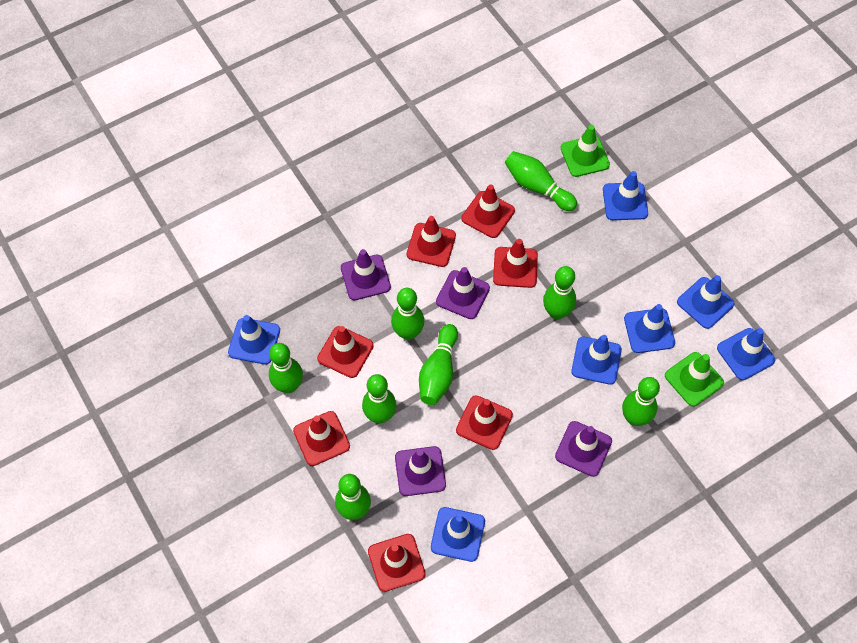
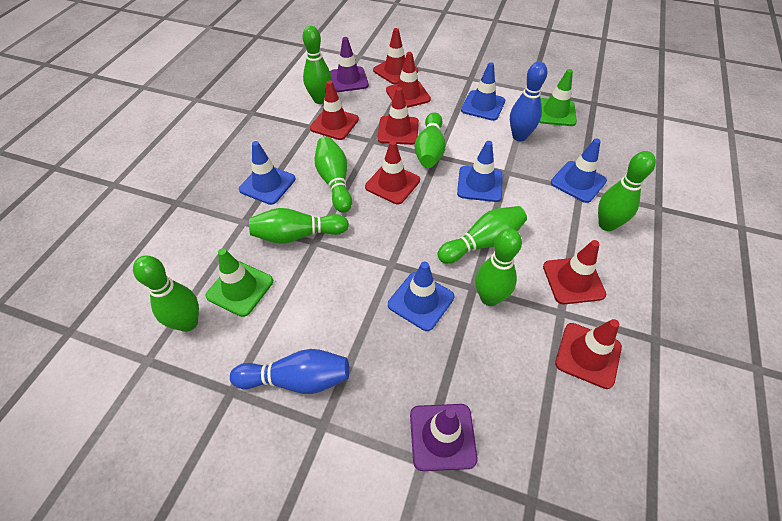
blue bowling pin: none = 0 -> [230,349,349,394] [510,62,547,141] = 2
blue traffic cone: [228,315,280,365] [431,507,485,562] [571,335,622,385] [603,171,648,220] [624,304,675,353] [677,275,735,329] [717,328,775,380] = 7 -> [239,141,295,205] [388,262,454,331] [457,141,503,202] [461,62,505,121] [551,139,607,203] = 5
purple traffic cone: [341,249,391,300] [395,446,446,496] [436,267,490,319] [555,421,612,477] = 4 -> [330,37,369,92] [410,404,478,471] = 2

